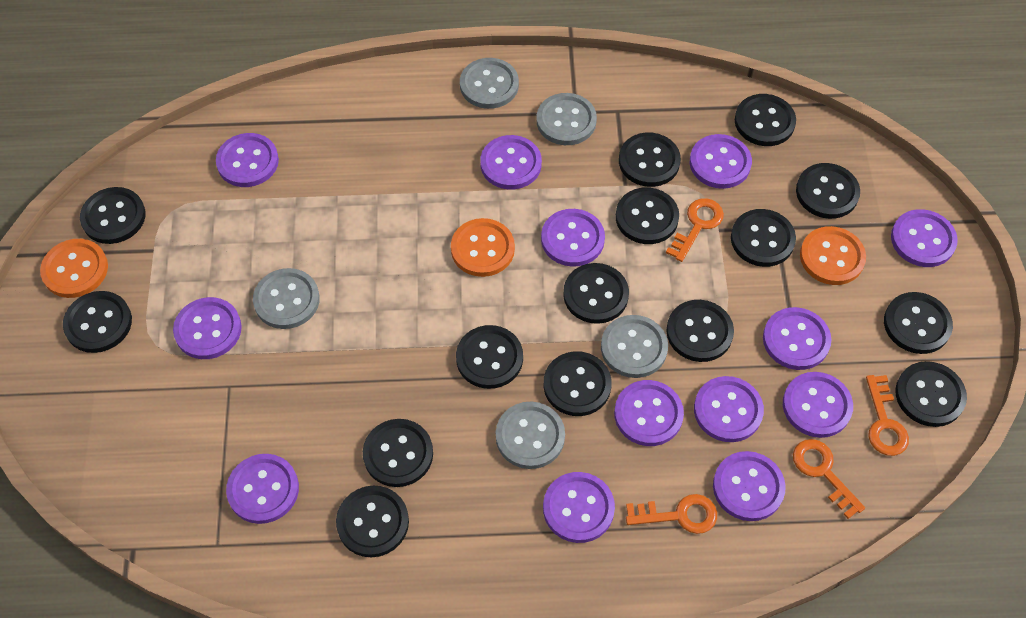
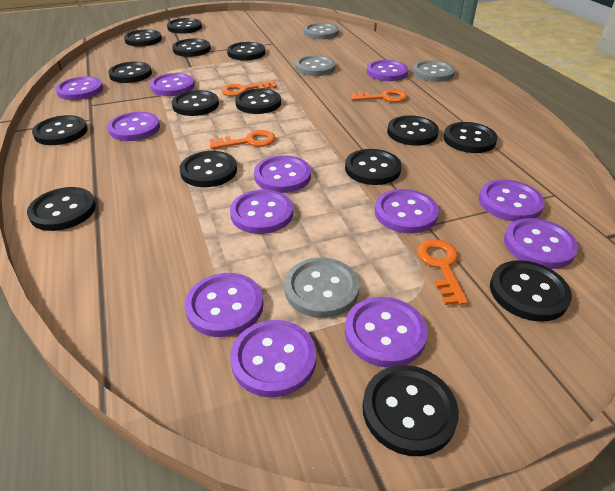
grey button: [253,268,320,329] [460,58,519,109] [496,402,565,469] [536,93,597,145] [601,315,668,378] = 5 -> [284,258,359,318] [295,56,336,76] [304,23,339,39] [413,61,455,82] = 4
orange button: [40,239,108,298] [451,218,515,277] [800,226,866,285] = 3 -> none = 0
purple button: [173,297,242,359] [216,133,279,187] [226,454,299,524] [480,135,542,189] [541,209,605,267] [543,472,615,543] [614,380,684,446] [690,134,752,189] [694,376,764,442] [713,451,786,521] [763,307,831,370] [783,372,853,438] [891,209,958,267] = 13 -> [56,77,103,100] [108,112,160,141] [150,73,195,96] [185,273,263,337] [230,190,293,234] [230,320,316,397] [254,155,311,193] [345,297,428,368] [367,60,408,81] [375,189,439,233] [479,180,545,222] [504,218,578,269] = 12

